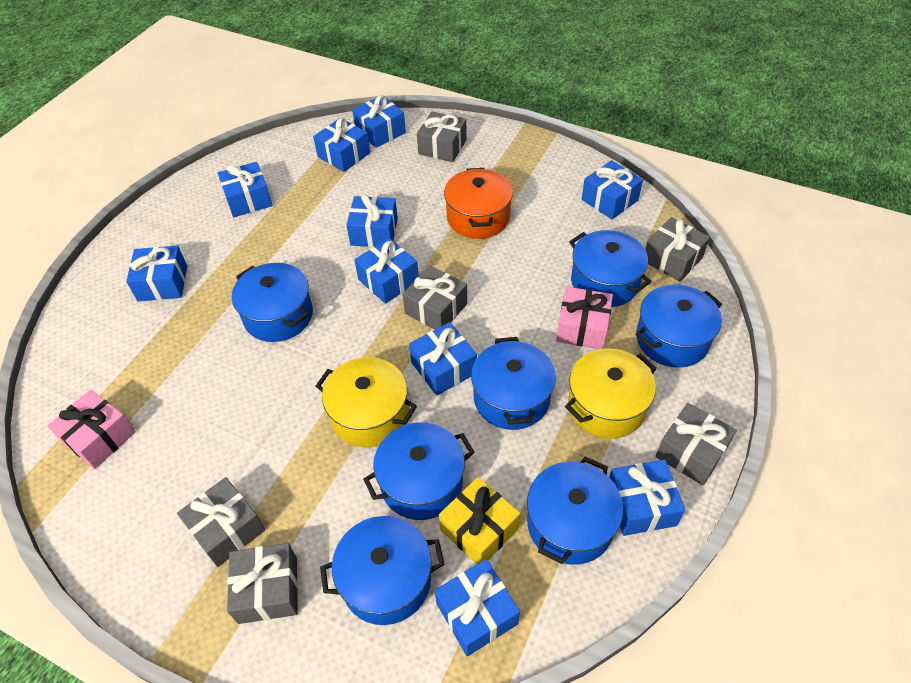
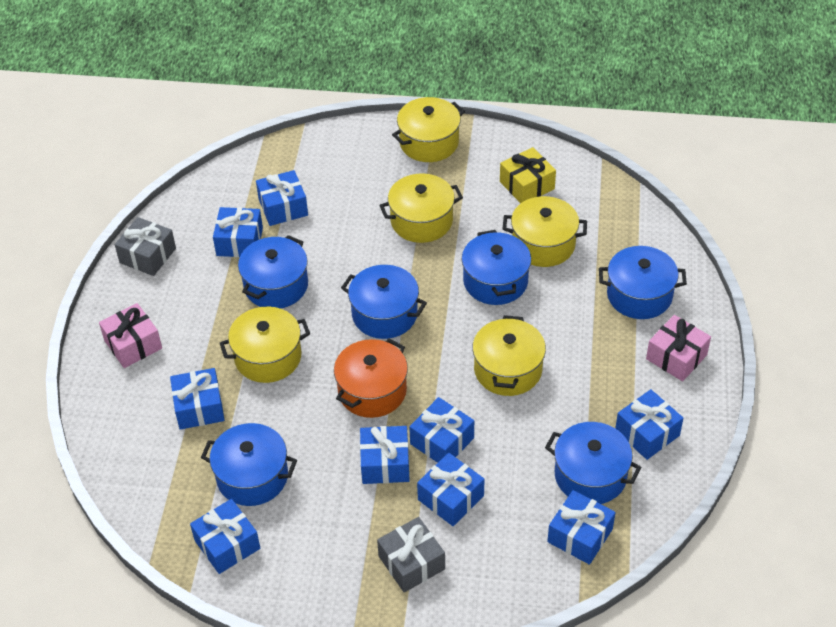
blue gift: [126,246,187,301] [218,162,273,217] [313,118,370,172] [346,194,398,247] [352,95,406,148] [354,238,419,304] [409,322,477,396] [435,559,520,656] [582,160,643,219] [609,459,685,536] = 10 -> [170,368,224,430] [190,499,260,574] [213,207,263,257] [256,170,308,226] [360,426,410,484] [409,397,474,463] [417,453,485,526] [547,490,616,565] [615,389,684,460] = 9
blue pot: [232,263,313,342] [320,516,445,625] [363,422,474,520] [471,337,556,430] [527,457,623,565] [569,230,652,307] [635,284,722,368] = 7 -> [201,423,297,506] [238,235,308,309] [341,265,427,339] [462,230,531,305] [545,422,642,504] [599,246,687,319] = 6
grey gift: [177,477,265,567] [227,543,298,624] [403,265,467,330] [417,111,467,162] [645,217,710,282] [655,403,737,485] = 6 -> [115,217,176,276] [377,517,445,592] = 2
yellow pot: [316,357,417,447] [565,349,657,439] = 2 -> [220,306,310,383] [379,173,463,243] [392,97,465,162] [472,315,546,396] [503,196,587,267] = 5

